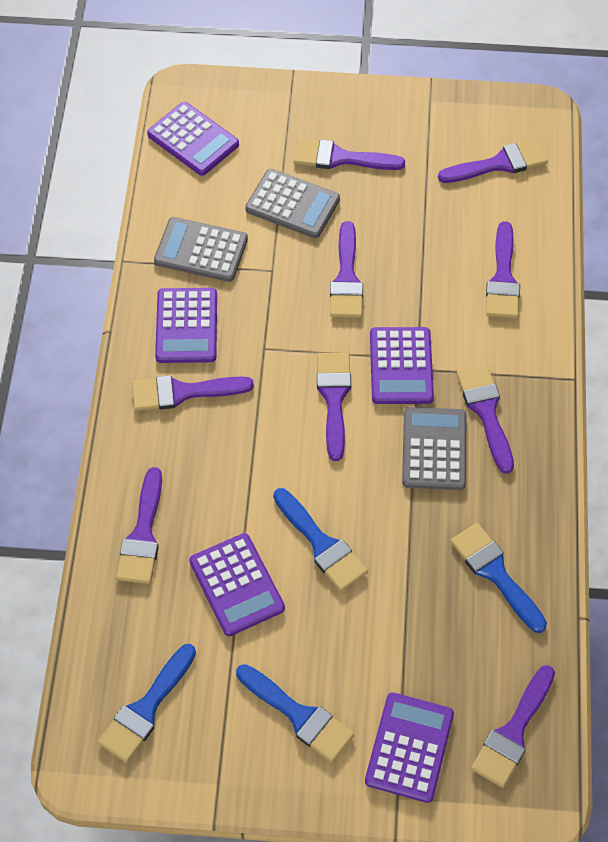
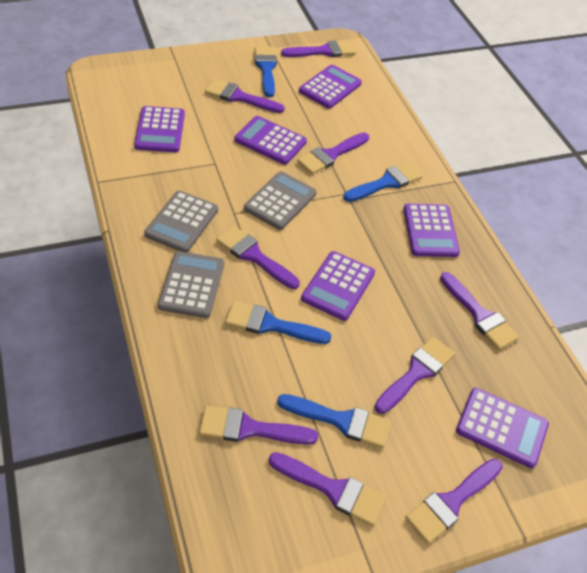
purple calculator: [147,102,239,176] [155,288,217,363] [189,533,285,636] [365,692,454,803] [370,327,434,404] = 5 -> [134,106,185,152] [234,116,307,165] [299,65,362,109] [301,251,375,321] [403,204,460,257] [456,388,549,468] = 6

